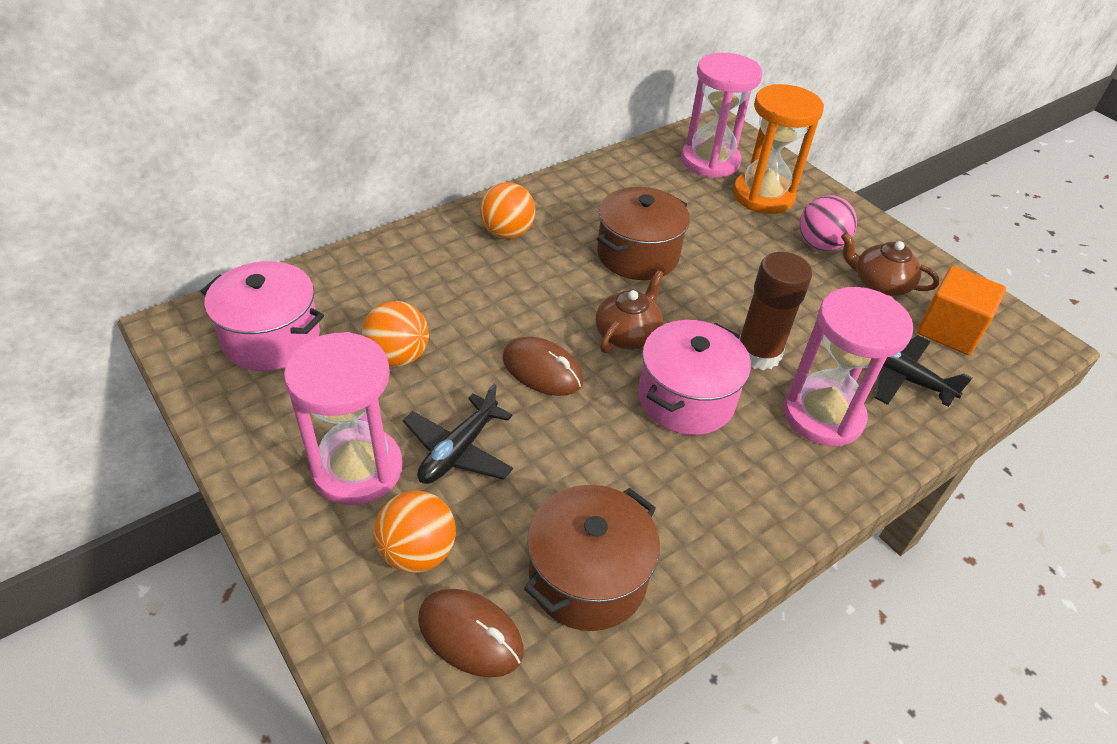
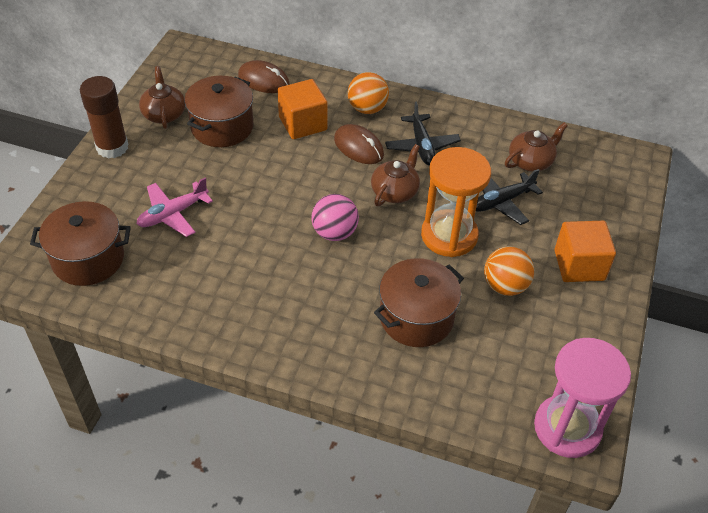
brown pot: [524,485,660,631] [597,187,690,280] = 2 -> [30,201,131,286] [184,76,254,147] [374,258,464,347] = 3
brown teapot: [596,270,664,353] [841,232,940,296] = 2 -> [139,66,185,129] [371,144,420,206] [505,122,568,172] = 3
orange ball: [362,301,429,367] [374,491,456,573] [480,182,535,239] = 3 -> [348,72,389,114] [484,246,534,296] = 2
orange cube: [917,266,1006,355] = 1 -> [277,79,327,139] [555,221,616,282] = 2
pink hourglass: [284,332,403,505] [681,53,763,178] [783,287,914,446] = 3 -> [534,338,631,458] = 1
pink plane: none = 0 -> [137,178,213,237] = 1
pink pot: [201,261,324,371] [638,320,751,435] = 2 -> none = 0

